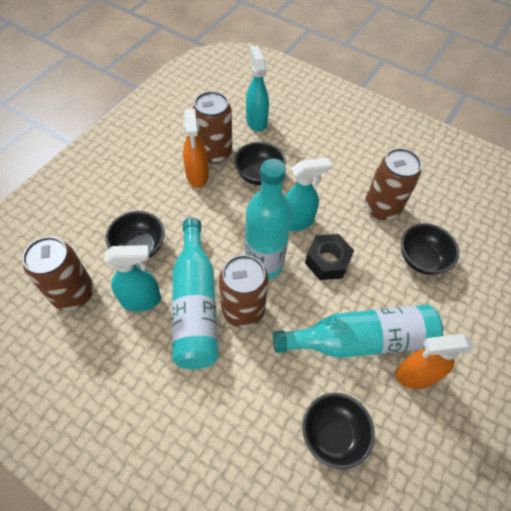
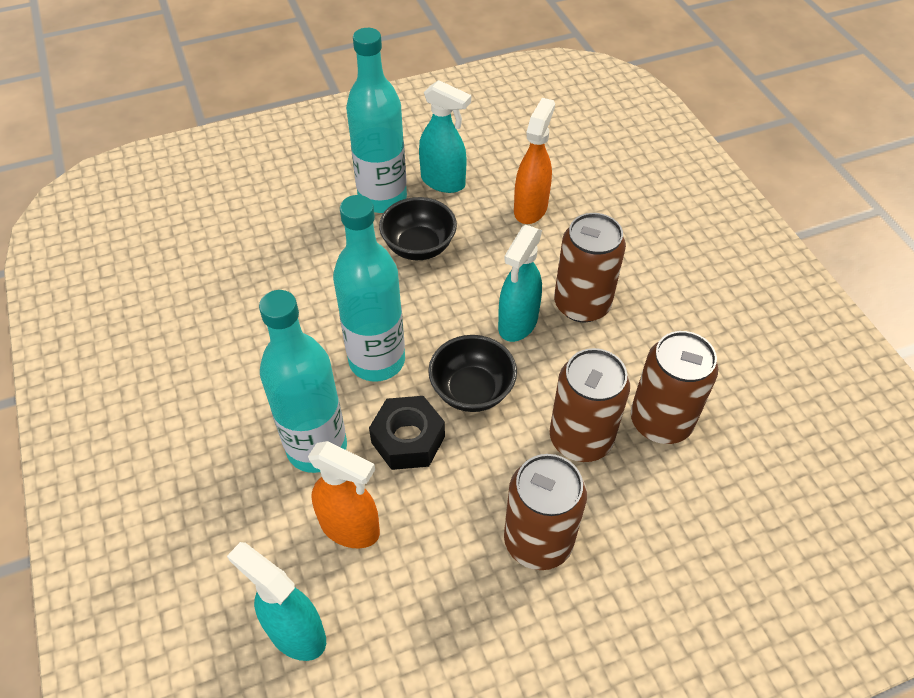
black bowl: [106,211,165,258] [234,142,286,185] [302,393,375,469] [401,223,459,275] = 4 -> [379,197,457,260] [428,335,517,412] = 2

